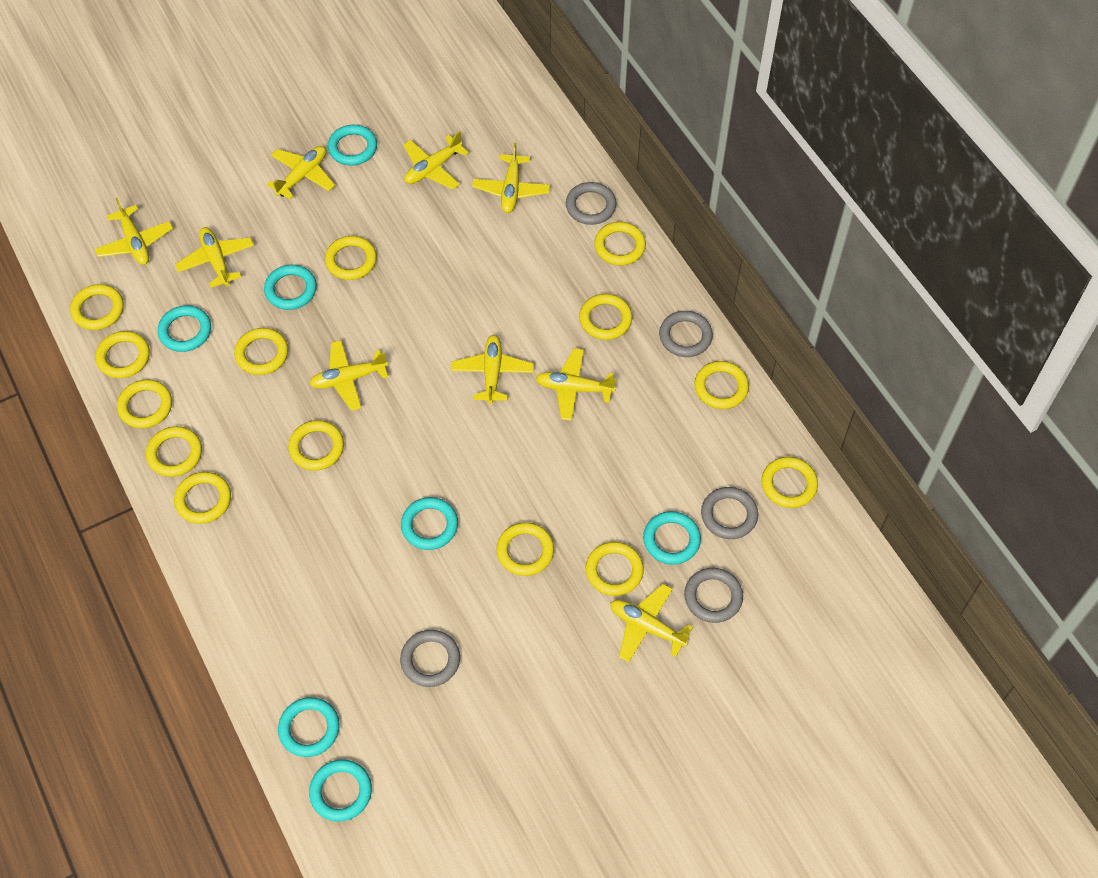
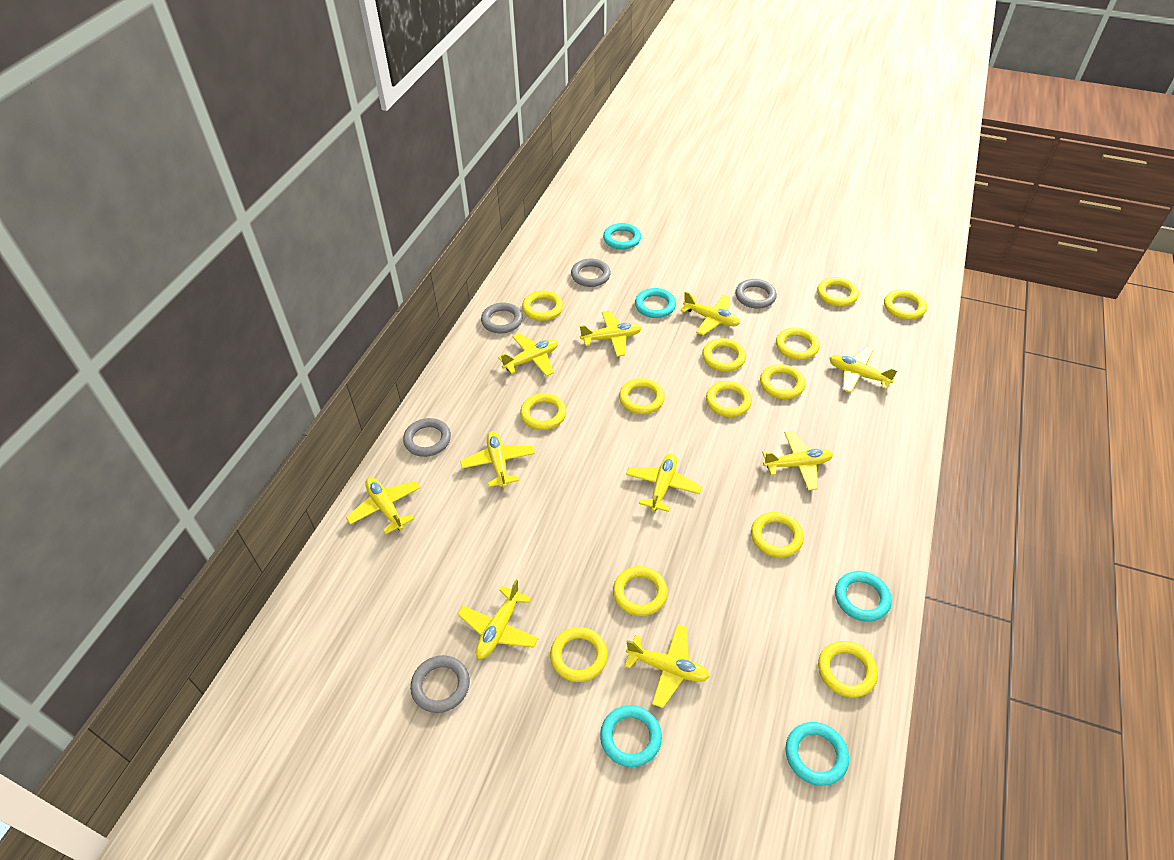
turquoise ring: [158,305,211,352] [264,265,317,310] [278,697,340,757] [309,759,372,822] [328,125,377,165] [401,497,458,550] [643,511,701,565] = 7 -> [600,705,662,767] [603,223,641,250] [635,288,676,318] [785,722,849,786] [835,571,892,622] = 5
yellow plane: [95,198,173,265] [175,227,254,288] [267,146,335,200] [310,340,388,411] [403,131,469,190] [451,335,534,404] [472,143,550,213] [536,348,616,421] [611,584,693,662] = 9 -> [346,477,421,534] [457,580,539,659] [460,431,535,488] [498,333,558,376] [580,311,642,357] [624,624,710,708] [626,454,702,512] [680,291,740,335] [762,431,833,491] [829,347,898,393] = 10
yellow ring: [70,284,124,330] [95,331,150,378] [117,379,172,428] [146,426,202,477] [174,472,231,524] [234,328,288,375] [288,420,344,471] [325,236,377,280] [496,522,554,576] [579,294,632,340] [585,542,644,596] [594,222,646,266] [694,361,749,409] [762,457,818,508] = 14 -> [520,393,566,430] [522,291,563,321] [550,627,608,682] [613,566,668,616] [619,378,665,414] [702,338,746,372] [706,381,752,417] [751,512,804,558] [760,364,806,399] [776,327,820,360] [817,277,859,307] [818,641,878,698] [884,289,927,320] = 13

